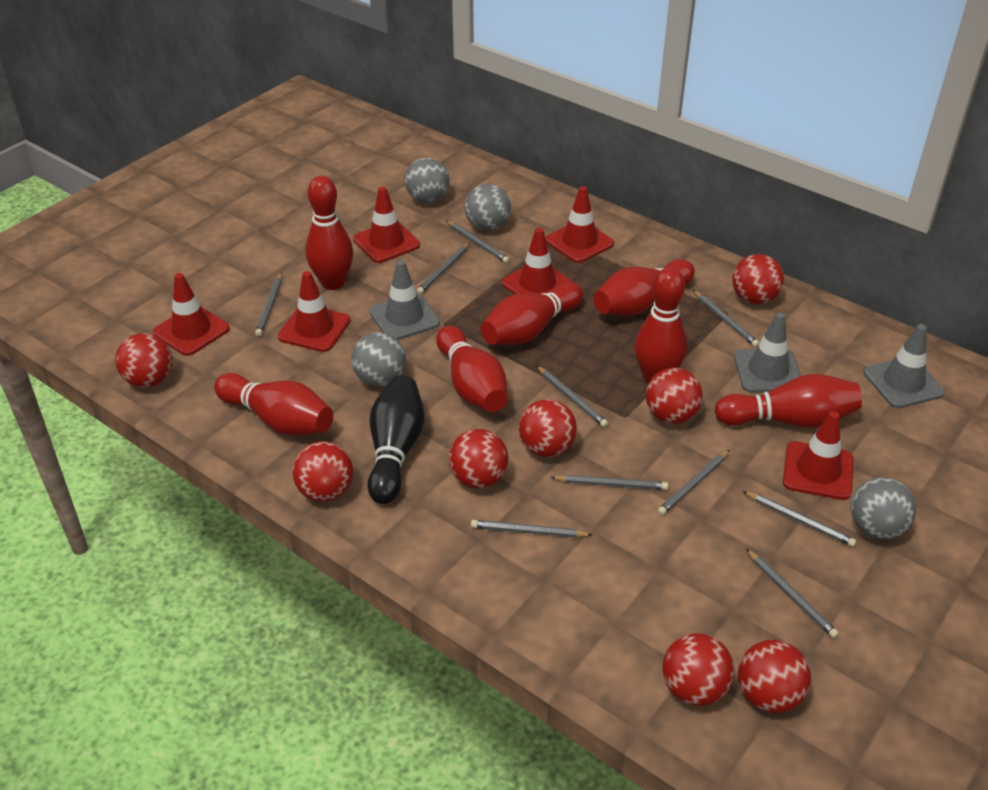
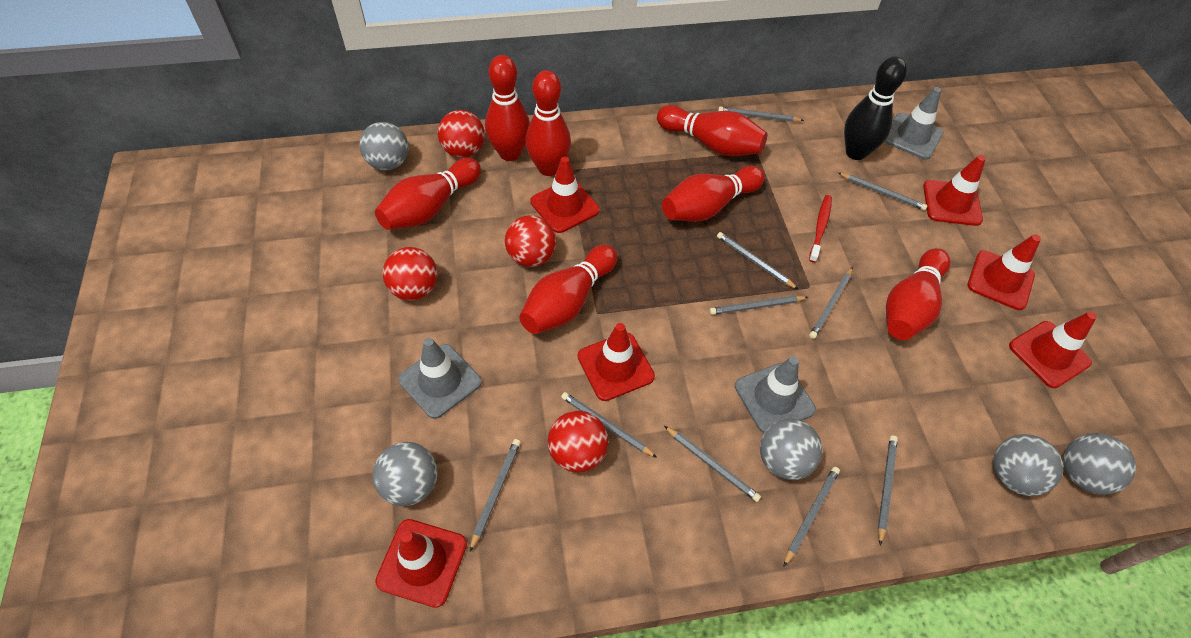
grey ball: [351,332,406,387] [405,158,450,203] [465,184,511,231] [851,477,916,540] = 4 -> [359,122,409,171] [372,442,438,506] [760,418,822,480] [993,434,1063,496] [1063,433,1136,495] = 5
red ball: [115,333,172,388] [292,441,353,502] [449,429,508,489] [519,399,577,457] [646,368,703,424] [662,633,734,706] [732,254,784,304] [738,640,811,713] = 8 -> [382,247,438,300] [438,110,485,158] [505,215,556,267] [548,411,609,473] = 4
red toothbrush: none = 0 -> [809,195,832,263] = 1

